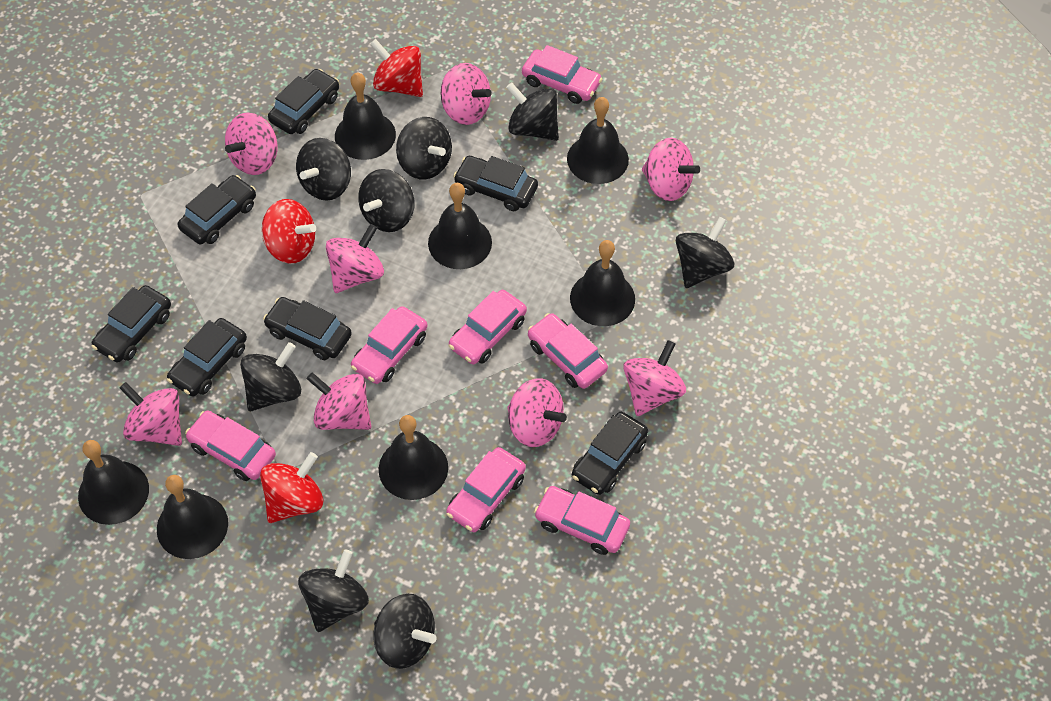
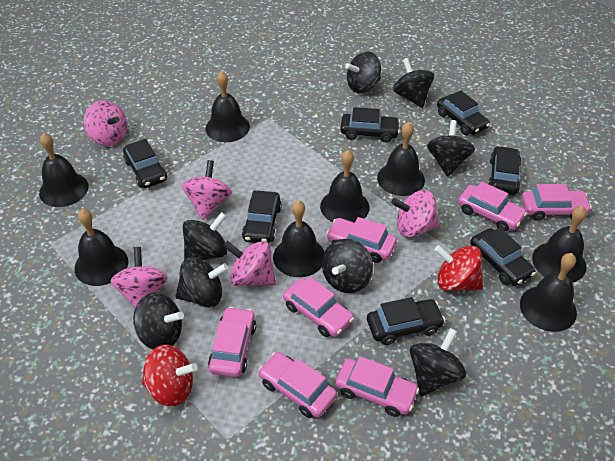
black bell: [78,440,149,525] [157,475,228,559] [335,73,396,160] [379,415,448,500] [428,183,492,269] [567,97,629,184] [570,240,635,326] = 7 -> [39,133,89,207] [74,209,128,286] [205,71,250,142] [273,200,325,277] [320,150,369,223] [377,122,425,196] [520,253,577,332] [532,206,587,283] = 8
pink spinning top: [120,382,182,446] [225,113,278,175] [307,372,371,430] [326,224,384,293] [441,63,492,125] [507,378,567,447] [623,340,686,416] [642,138,700,201] = 8 -> [83,100,127,146] [110,247,168,308] [182,160,232,220] [223,241,276,286] [391,190,440,237] = 5
red spinning top: [260,452,323,523] [262,199,316,264] [370,39,423,97] = 3 -> [142,345,198,407] [434,245,483,291] = 2

